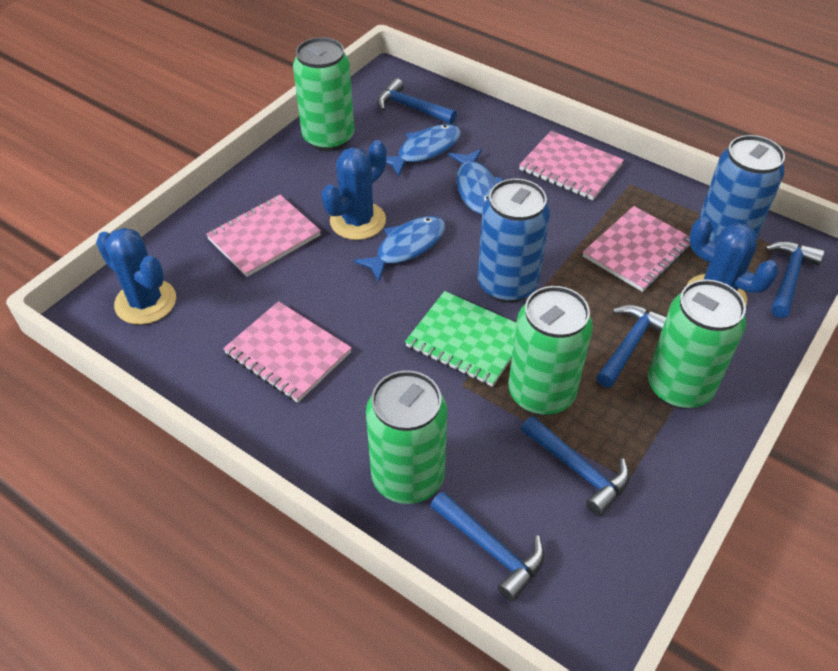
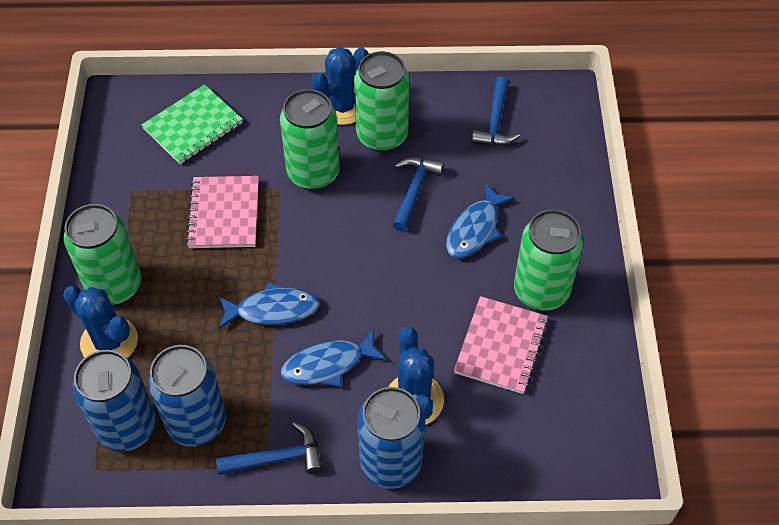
blue can: [478,179,550,303] [699,135,785,244] = 2 -> [73,350,156,452] [148,345,226,447] [357,387,425,489] = 3
blue hammer: [377,78,457,124] [430,491,545,602] [521,416,630,516] [596,305,666,388] [765,241,825,318] = 5 -> [216,422,323,475] [393,157,444,232] [472,76,520,146] = 3
pink notebook: [206,195,321,277] [223,301,352,403] [519,131,624,200] [583,206,691,292] = 4 -> [186,176,259,248] [454,296,548,394] = 2

